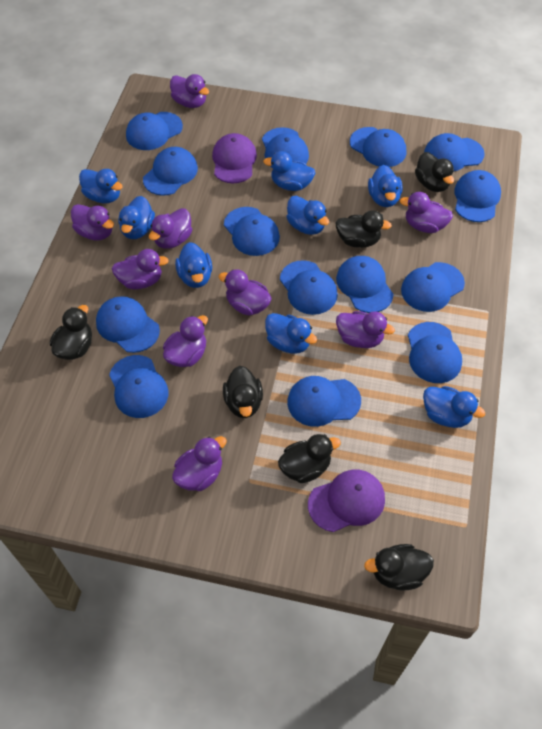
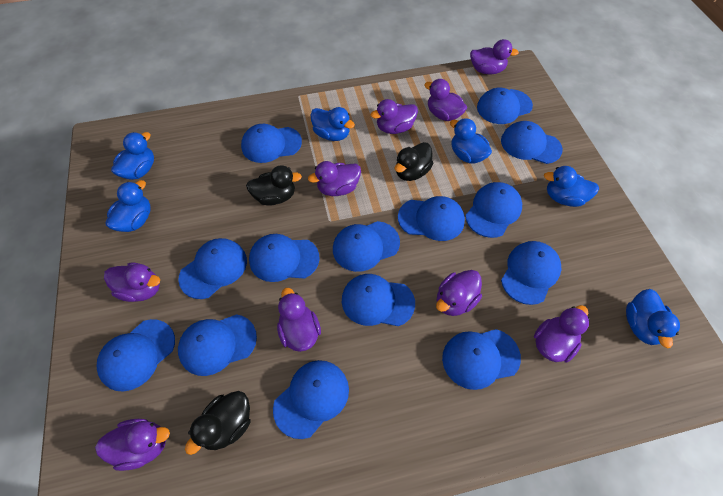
black duck: [50,305,92,360] [223,366,263,418] [278,434,341,483] [335,210,392,248] [364,544,434,591] [415,152,454,192] = 6 -> [185,391,251,455] [246,165,302,206] [395,142,434,181] = 3
blue duck: [79,169,123,203] [118,196,155,239] [175,242,212,288] [263,151,315,191] [265,313,317,354] [286,196,329,235] [368,165,402,207] [423,386,485,428] = 8 -> [106,180,151,232] [111,132,154,180] [310,107,355,141] [450,118,492,164] [544,166,599,207] [626,289,680,348] = 6
purple cap: [212,133,257,183] [308,470,385,532] = 2 -> none = 0

